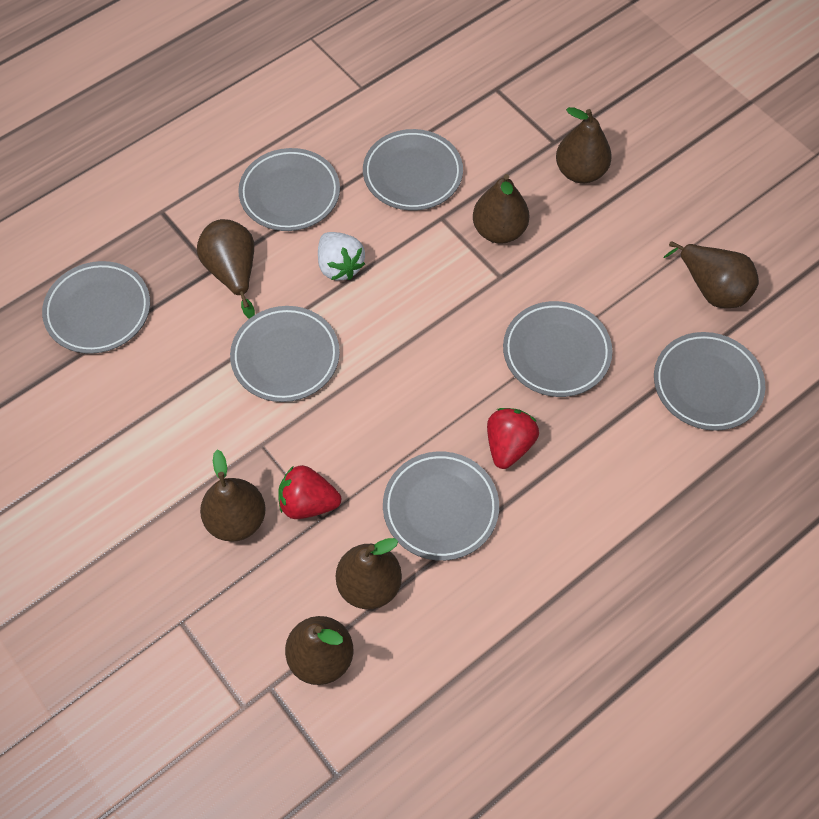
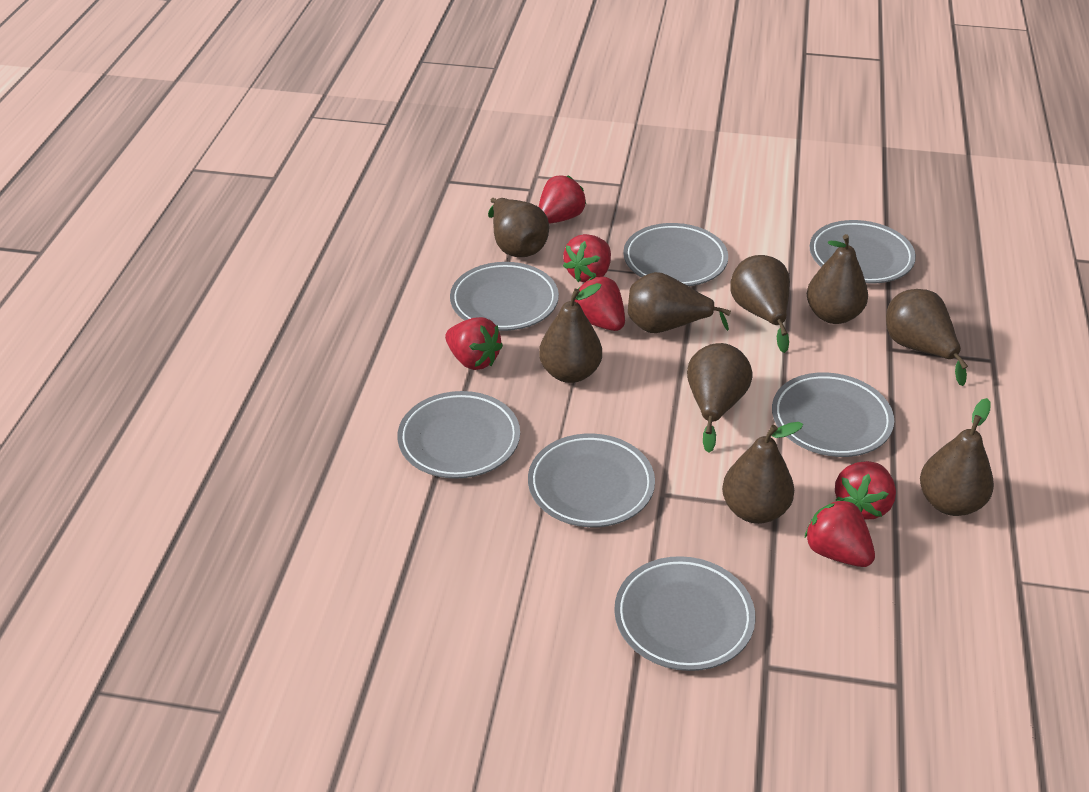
brown pear: [197,219,255,319] [200,450,266,542] [285,616,353,685] [336,538,402,609] [473,174,529,244] [556,107,612,183] [663,241,759,308] = 7 -> [488,198,549,257] [539,283,602,383] [628,272,731,333] [687,343,752,453] [722,422,803,524] [730,255,790,353] [807,234,868,324] [886,289,968,386] [920,398,994,516] = 9
red strawberry: [278,465,341,519] [487,408,539,469] = 2 -> [445,317,503,370] [539,175,587,224] [563,234,611,282] [575,277,625,331] [805,499,875,567] [835,461,896,520] = 6
white strawberry: [318,232,365,280] = 1 -> none = 0

